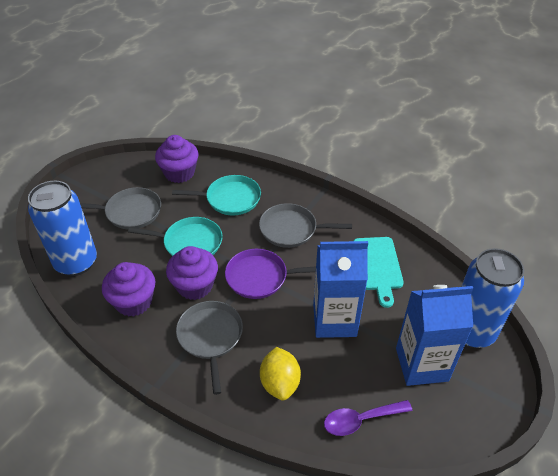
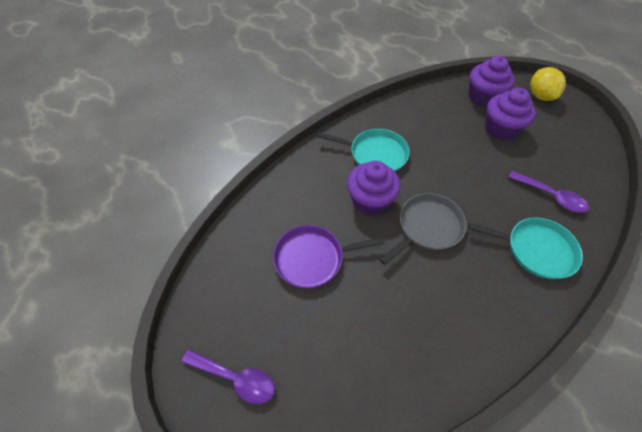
blue can: [28,181,97,276] [461,248,524,348] = 2 -> none = 0
blue carton: [313,241,368,338] [396,285,473,386] = 2 -> none = 0
grey pan: [80,187,161,229] [176,301,243,395] [259,203,352,248] = 3 -> [379,193,467,265] = 1
purple spoon: [324,400,412,436] = 1 -> [182,350,275,404] [509,171,589,213] = 2
turquoise cutting board: [354,237,404,308] = 1 -> none = 0

